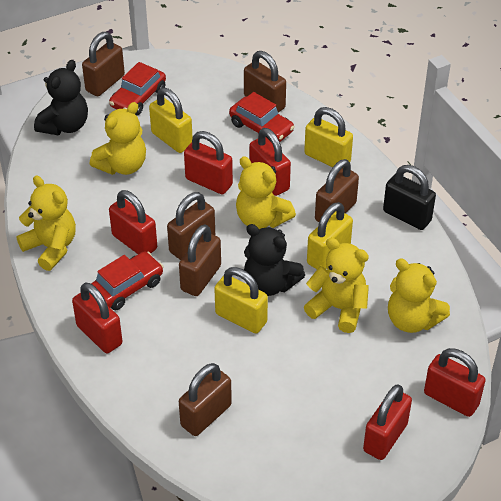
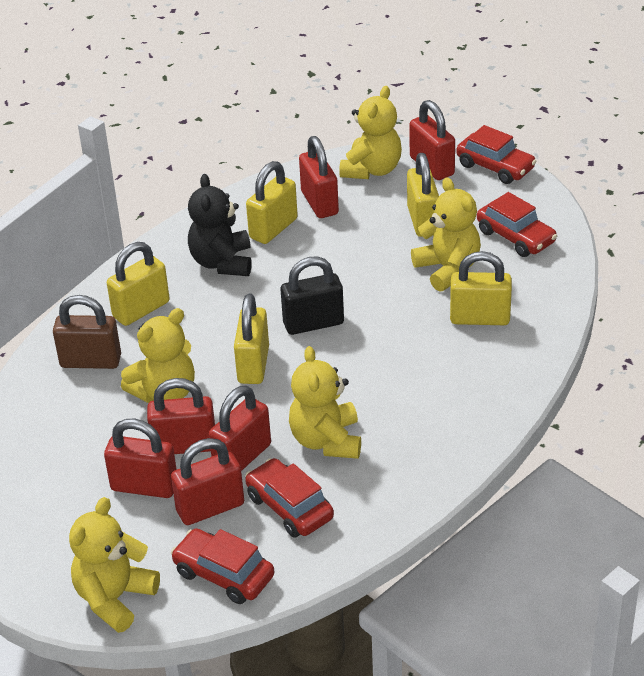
black teddy bear: [34,60,88,135] [244,224,305,296] = 2 -> [188,174,252,276] = 1
brown padlock: [82,32,125,96] [167,192,215,260] [179,224,221,296] [179,363,232,436] [244,51,286,112] [315,159,359,222] = 6 -> [53,295,121,369] = 1
red car: [91,251,164,310] [109,62,166,116] [229,92,295,142] = 3 -> [171,528,274,604] [245,458,334,538] [456,125,537,184] [477,192,557,257] = 4
yellow padlock: [149,88,193,153] [214,267,268,334] [304,107,353,167] [307,202,353,269] = 4 -> [107,242,170,326] [234,294,269,384] [246,161,298,244] [407,153,439,237] [450,251,512,325] = 5

